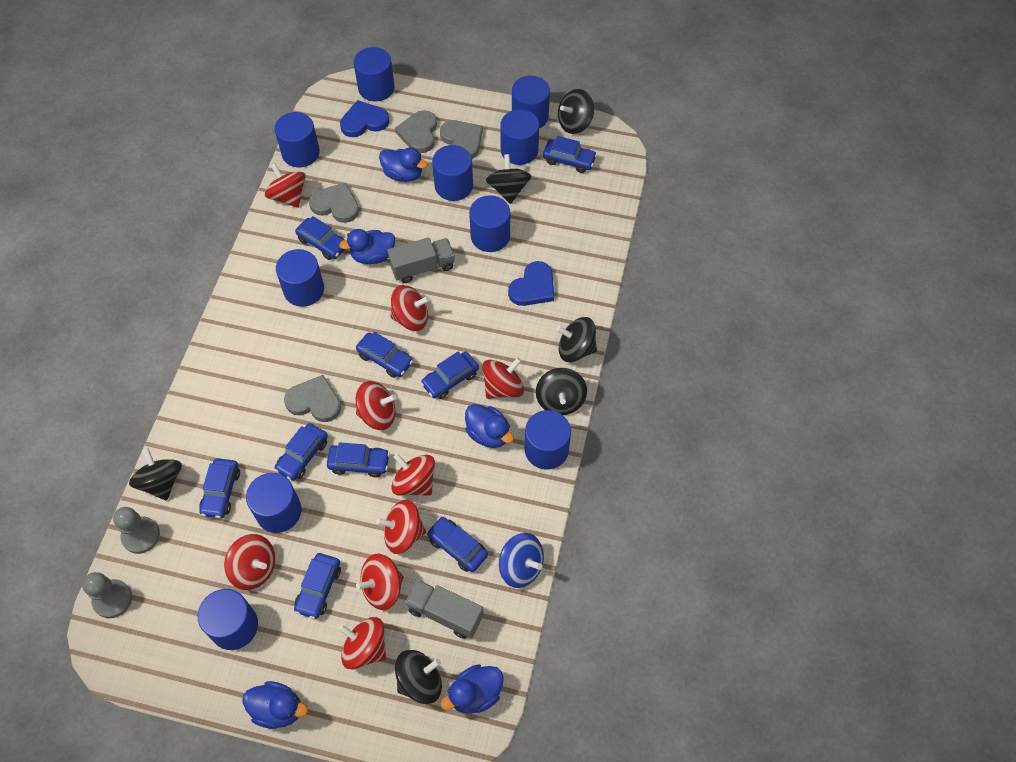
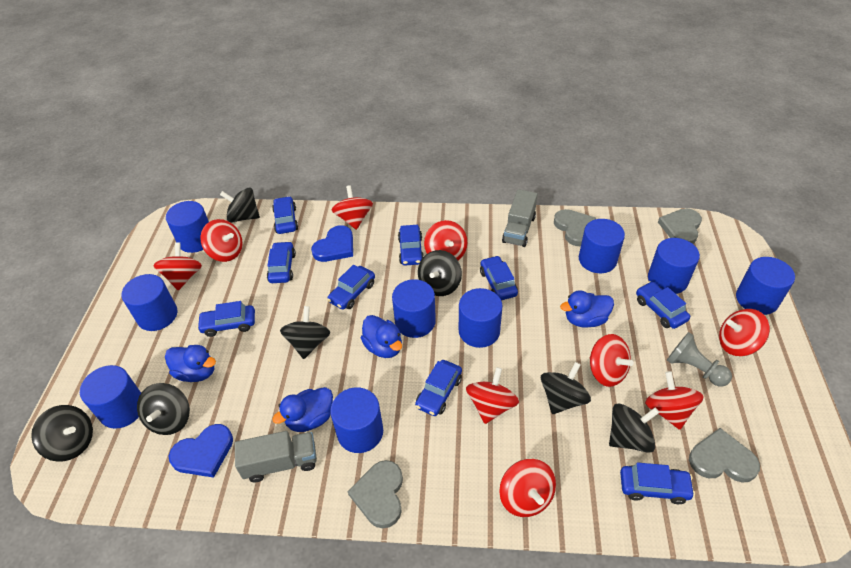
black spinning top: [129,448,182,501] [395,650,442,704] [486,154,531,204] [536,368,587,415] [556,317,597,362] [558,89,594,134] = 6 -> [31,405,93,462] [137,383,190,435] [220,188,260,223] [280,306,331,359] [418,250,462,296] [541,362,591,414] [609,404,659,453] = 7
blue cylinder: [198,589,258,650] [246,473,302,533] [275,112,320,167] [276,249,324,307] [354,47,395,101] [432,145,473,201] [469,195,510,252] [500,110,539,165] [512,76,550,129] [525,410,571,470] = 10 -> [80,365,141,429] [122,274,177,331] [166,201,209,253] [330,387,383,453] [392,279,436,338] [459,288,503,348] [579,219,625,273] [648,238,700,294] [736,257,795,315] = 9
blue duck: [242,681,308,729] [339,229,395,264] [379,148,428,182] [441,664,504,714] [465,404,514,448] = 5 -> [165,345,216,382] [273,387,333,432] [361,315,402,358] [560,290,614,328] = 4
blue spinning top: [499,533,544,588] = 1 -> none = 0
grey pawn: [82,572,132,618] [113,507,160,554] = 2 -> [667,332,732,387] = 1

